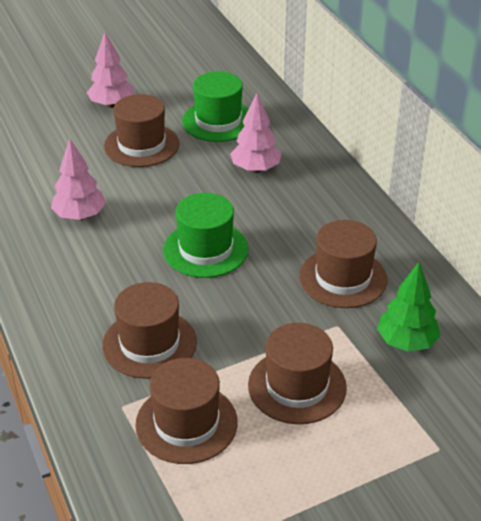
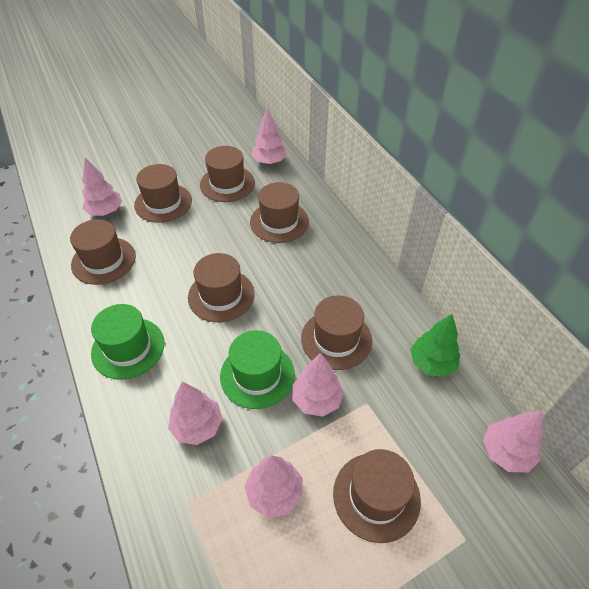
brown hat: [102,282,197,379] [104,94,179,167] [135,358,238,464] [248,323,347,424] [299,220,387,308] = 5 -> [70,219,136,285] [134,164,192,223] [188,253,255,322] [200,146,255,202] [250,182,309,243] [301,296,372,370] [333,449,421,543] = 7
pink tree: [51,139,106,220] [87,32,134,108] [230,93,282,173] = 3 -> [82,158,122,216] [168,382,223,445] [244,455,302,518] [252,108,287,165] [293,353,344,417] [483,410,543,472] = 6

